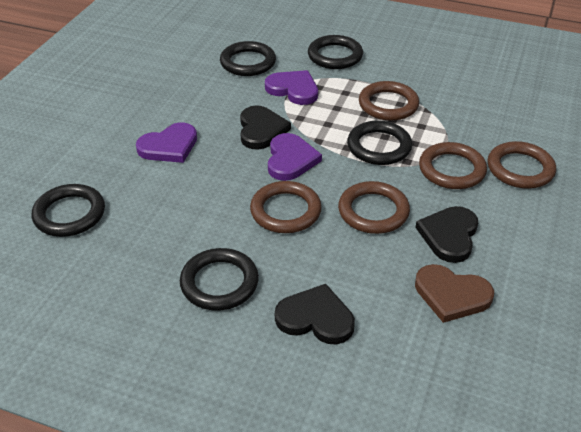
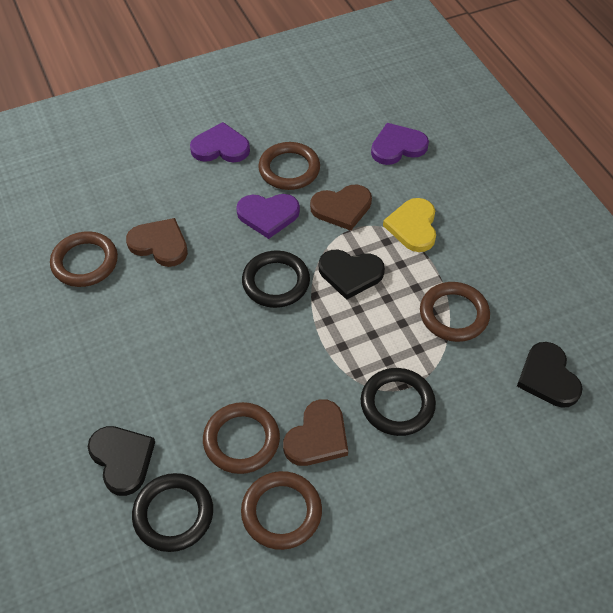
black ring: [32,184,105,237] [180,248,259,311] [220,41,276,76] [308,35,363,69] [347,121,412,165] = 5 -> [132,473,213,552] [242,250,310,308] [361,368,436,436] = 3
brown heart: [415,264,494,323] = 1 -> [126,218,188,267] [283,399,348,466] [310,185,372,231] = 3
yellow heart: none = 0 -> [383,198,436,252] = 1

